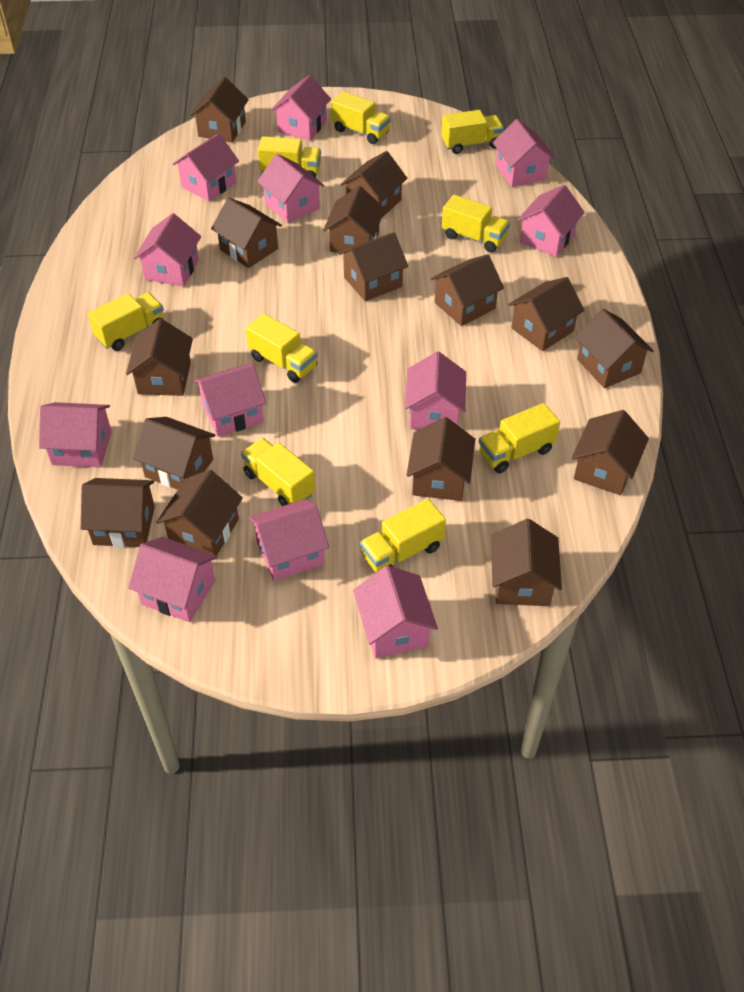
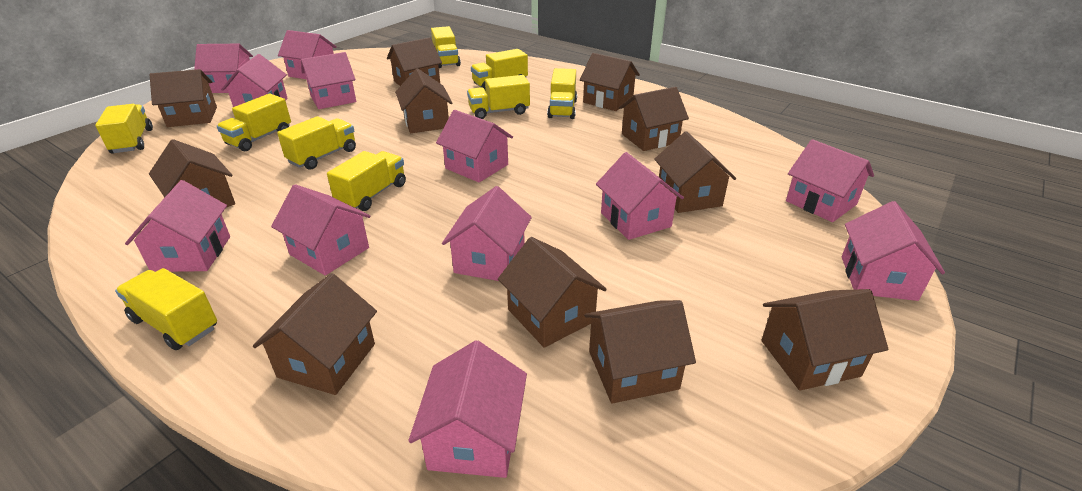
brown house: [81,478,155,547] [126,319,193,396] [133,417,215,490] [156,470,243,556] [190,77,249,142] [211,198,282,268] [323,186,385,254] [338,232,408,301] [341,151,407,218] [407,417,475,501] [430,254,504,326] [491,519,562,606] [508,277,585,351] [572,410,649,495] [575,309,654,388] = 15 -> [149,139,235,207] [150,69,217,127] [253,273,377,395] [387,37,442,86] [395,68,453,133] [498,237,607,348] [580,53,640,111] [584,300,696,404] [619,87,689,151] [654,131,736,213] [761,289,889,391] = 11

